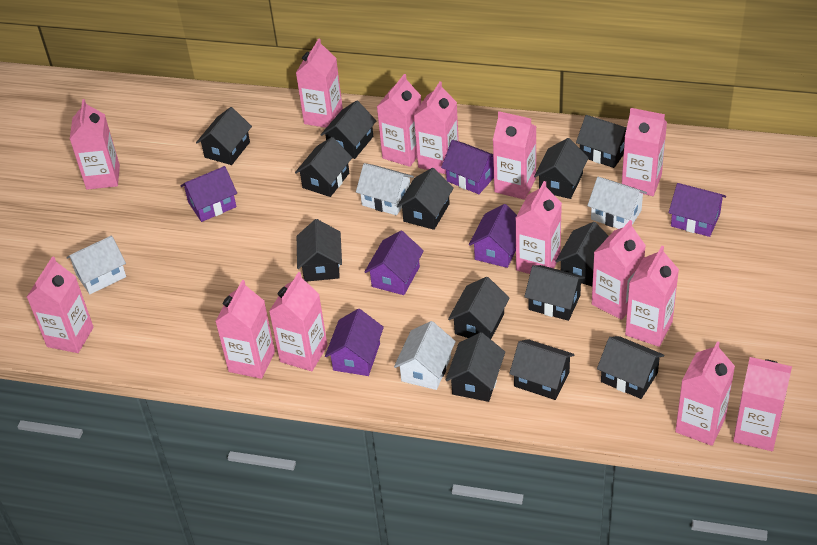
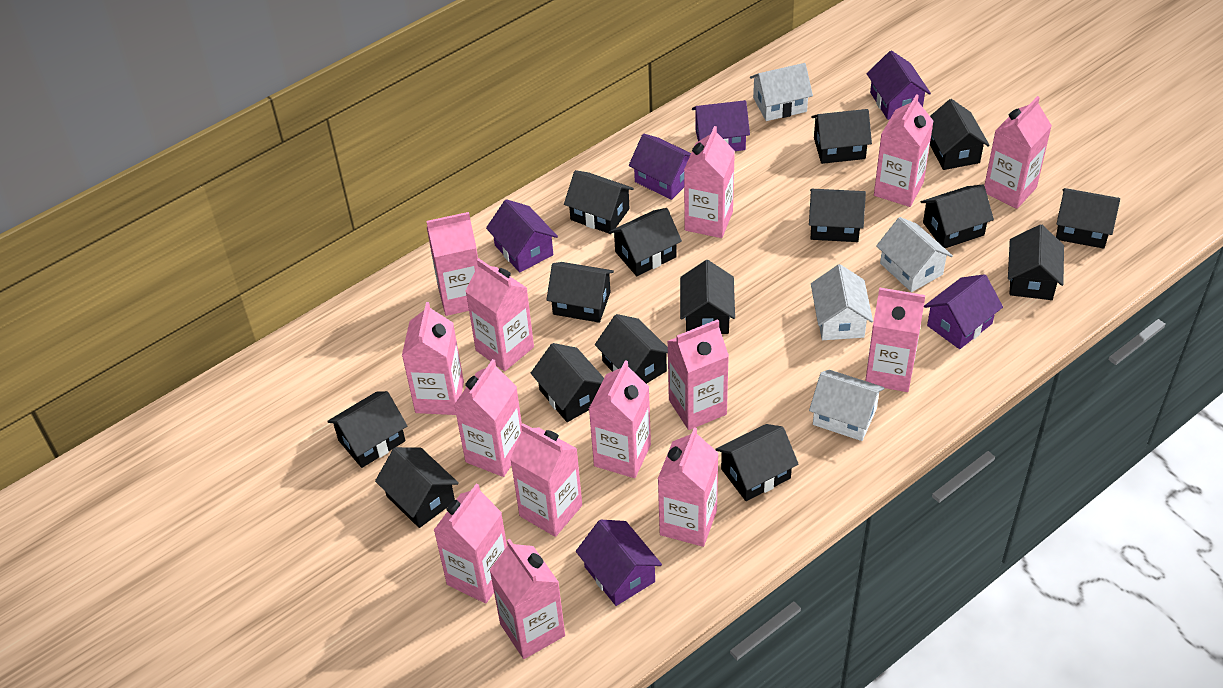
black house: [196,107,252,165] [295,137,352,197] [297,219,342,282] [321,100,376,159] [397,168,454,230] [446,332,505,402] [448,277,509,339] [509,339,575,400] [524,265,585,321] [534,138,589,199] [555,222,609,286] [576,115,627,168] [597,336,664,399] = 13 -> [327,391,407,468] [375,447,459,528] [531,343,604,422] [546,262,614,323] [564,170,634,234] [595,314,668,384] [609,208,682,276] [680,260,735,334] [716,424,799,501] [809,189,866,242] [811,109,872,164] [921,185,994,248] [930,99,990,170] [1008,224,1064,300] [1056,188,1120,249] = 15

